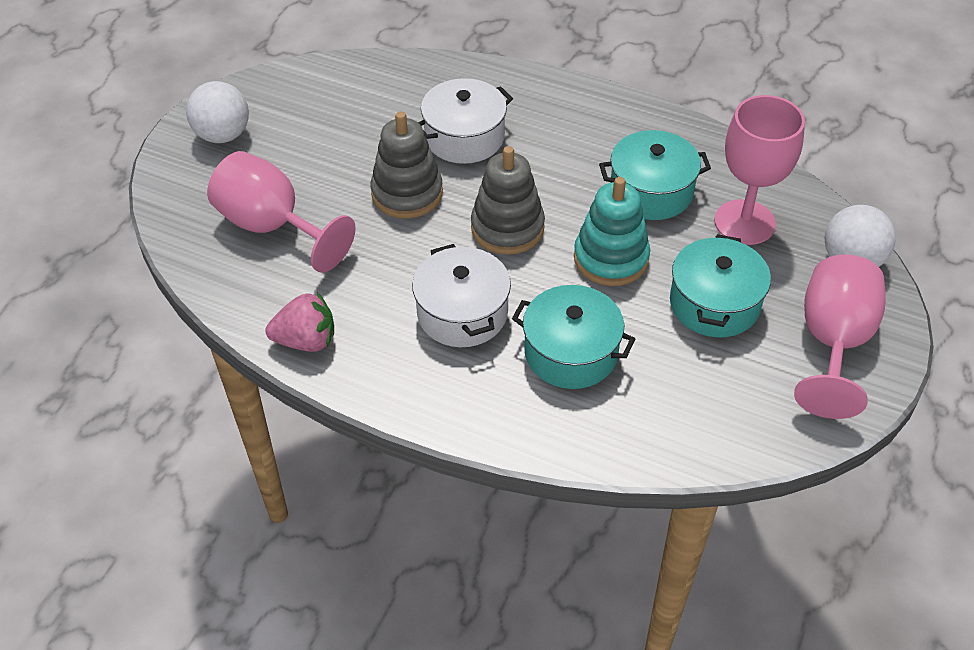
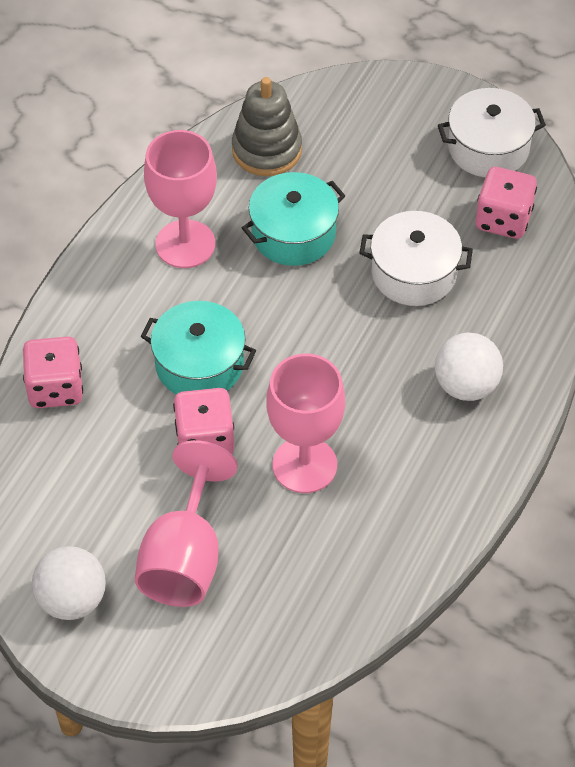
grey stacking toy: [370,111,443,219] [471,146,545,255] = 2 -> [232,77,302,176] = 1
pink dice: none = 0 -> [23,336,83,408] [173,388,234,454] [475,167,537,239] = 3
pink strawberry: [266,292,334,352] = 1 -> none = 0
turquoise pot: [512,285,635,389] [599,130,711,220] [670,234,771,338] = 3 -> [140,301,256,394] [242,172,345,266] = 2
turquoise stacking toy: [574,177,650,286] = 1 -> none = 0

